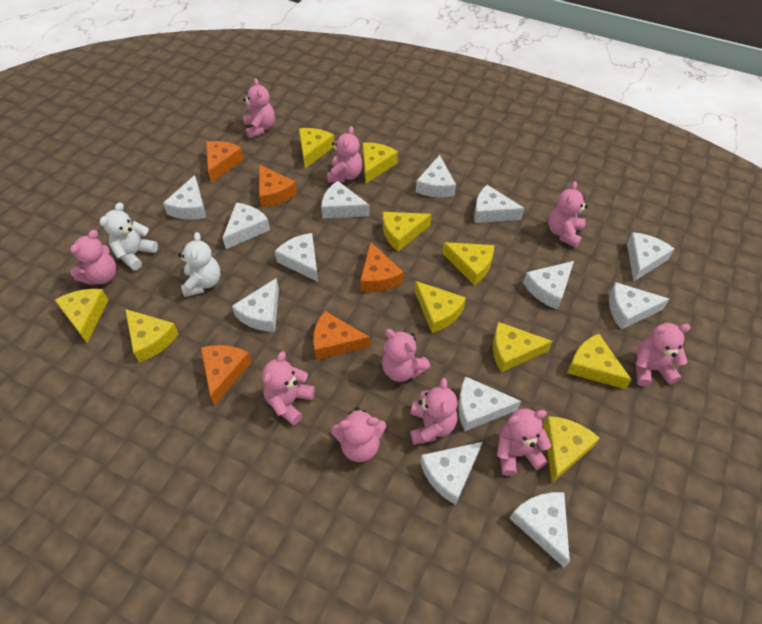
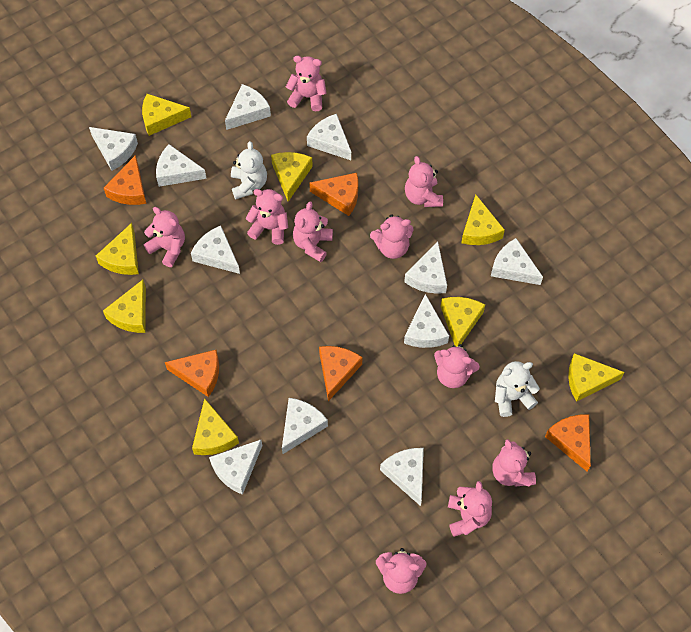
white cheese: [163,175,206,220] [223,203,270,249] [232,278,279,332] [275,233,318,282] [321,181,370,219] [416,155,456,197] [420,442,482,505] [458,376,521,431] [474,185,525,223] [510,492,570,567] [523,261,574,310] [609,282,669,330] [627,232,675,281] = 13 -> [89,127,138,171] [156,144,207,187] [191,225,240,274] [209,440,262,495] [225,84,271,130] [282,398,328,454] [307,114,351,160] [380,448,424,506] [404,241,447,294] [404,294,449,348] [491,238,543,285] = 11
yellow cheese: [55,289,108,343] [125,309,179,362] [299,128,334,168] [362,142,398,184] [383,212,431,251] [415,281,466,333] [442,242,494,285] [493,322,552,372] [544,416,600,483] [567,334,632,389] = 10 -> [96,223,139,275] [103,280,146,333] [142,94,191,136] [192,398,239,455] [271,152,313,202] [440,297,485,347] [461,195,505,245] [568,353,625,402] = 8

